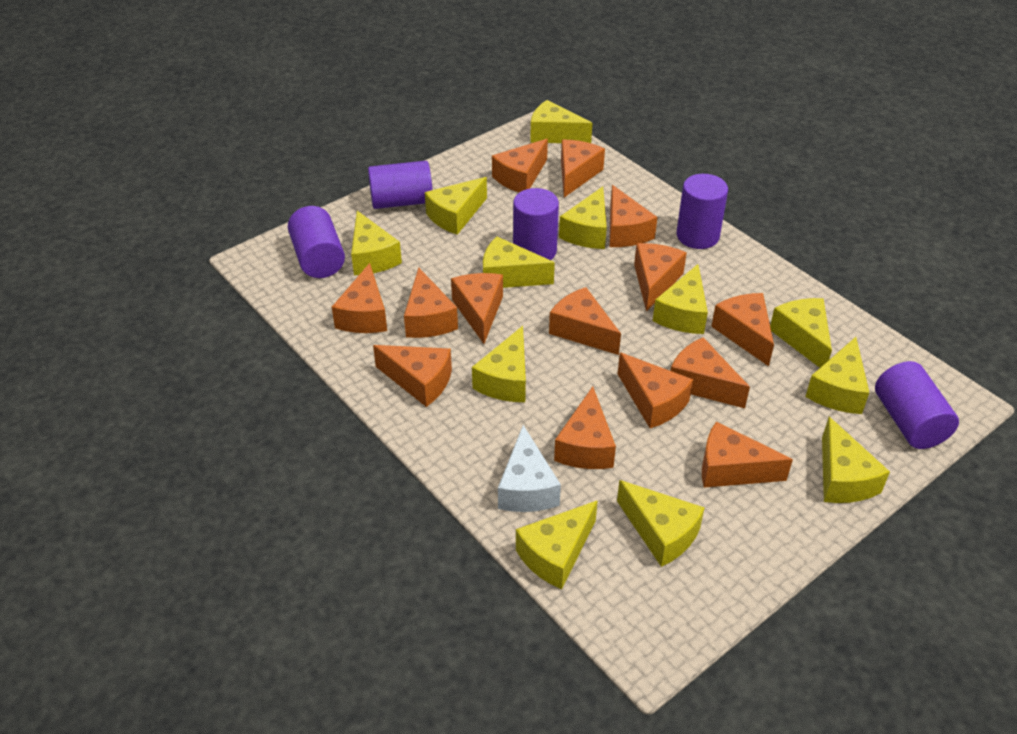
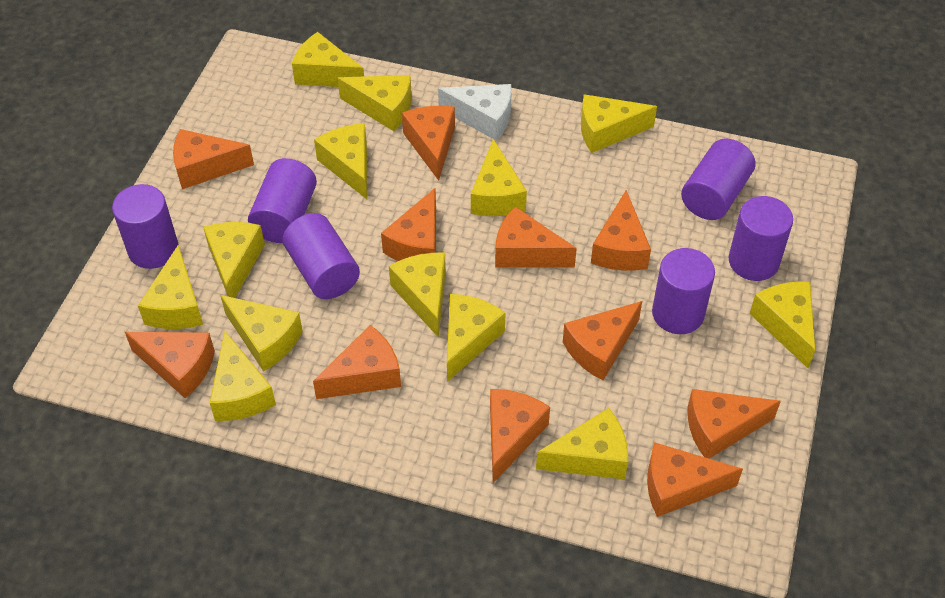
orange cheese: [332,263,387,333] [373,345,452,407] [404,267,458,338] [451,273,503,344] [492,139,548,192] [549,287,621,355] [554,386,616,469] [561,139,605,197] [610,185,657,247] [618,352,693,428] [634,243,687,312] [671,337,750,408] [702,421,793,488] [711,293,774,366] = 14 -> [125,332,215,399] [173,129,254,189] [313,325,401,399] [381,188,436,261] [402,106,455,181] [490,389,550,483] [495,207,577,268] [563,301,642,380] [591,190,651,271] [647,442,743,517] [688,389,781,459] = 11
purple cylinder: [288,206,345,278] [368,161,433,209] [513,188,559,260] [676,174,728,249] [875,361,959,449] = 5 -> [112,184,178,269] [248,158,317,243] [282,213,360,299] [652,248,715,334] [681,139,756,220] [729,196,793,281] = 6
yellow cheese: [351,211,402,275] [425,177,487,235] [472,326,526,402] [483,236,555,288] [516,500,598,589] [530,100,592,143] [559,186,607,249] [617,480,705,567] [653,264,708,334] [770,298,832,368] [805,337,869,414] [822,417,890,503] = 12 -> [138,245,203,329] [203,222,265,298] [210,331,276,421] [220,295,303,371] [292,32,364,87] [314,123,367,199] [338,75,412,131] [389,253,446,338] [447,294,506,382] [471,139,527,216] [536,408,628,479] [581,94,657,153] [750,281,815,368] = 13

